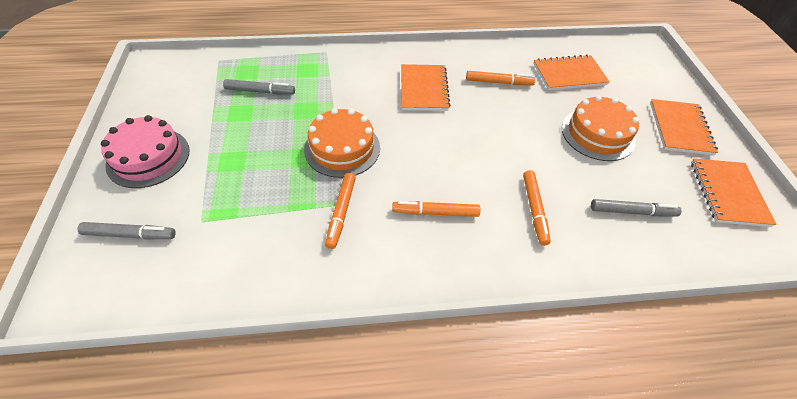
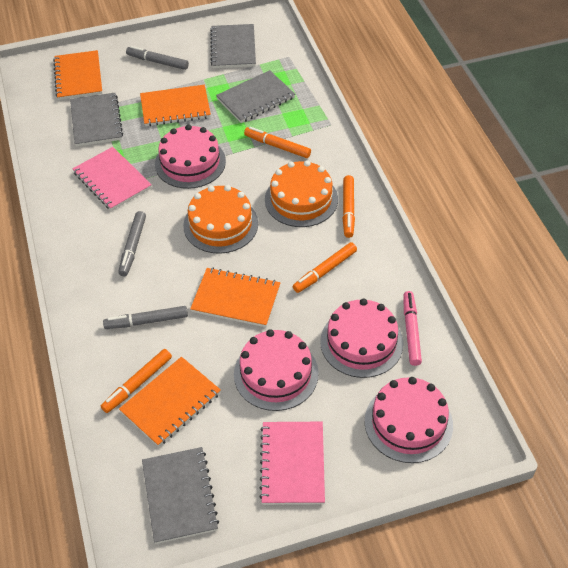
grey notebook: none = 0 -> [70,93,123,147] [142,447,219,544] [210,24,256,68] [216,70,295,123] = 4
pink cake: [101,115,190,188] = 1 -> [155,124,226,189] [234,329,319,411] [320,298,404,378] [365,377,453,463] = 4
pink marker: none = 0 -> [404,291,422,366] = 1
pink notebook: none = 0 -> [72,147,152,211] [259,422,325,505] = 2

